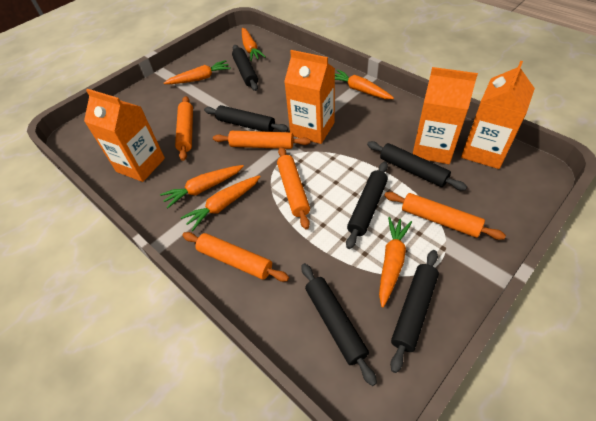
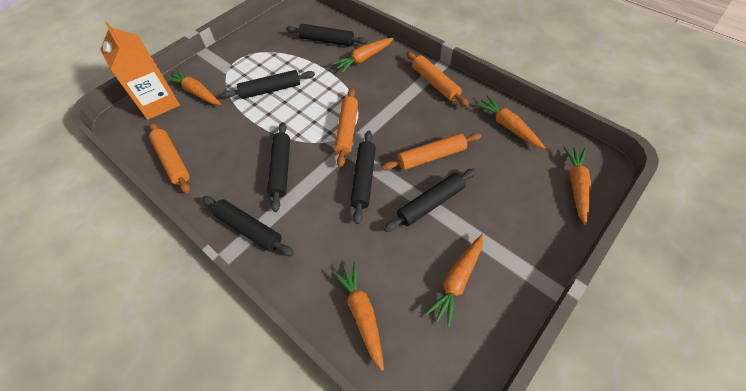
orange carton: [84,89,165,182] [284,50,335,144] [413,67,478,164] [461,61,535,169] = 4 -> [100,22,180,120] = 1
orange rolling pin: [175,96,193,161] [182,232,289,282] [213,131,311,149] [277,147,310,229] [384,192,506,240] = 5 -> [149,123,190,194] [334,88,358,167] [382,133,481,171] [406,52,469,107] = 4

